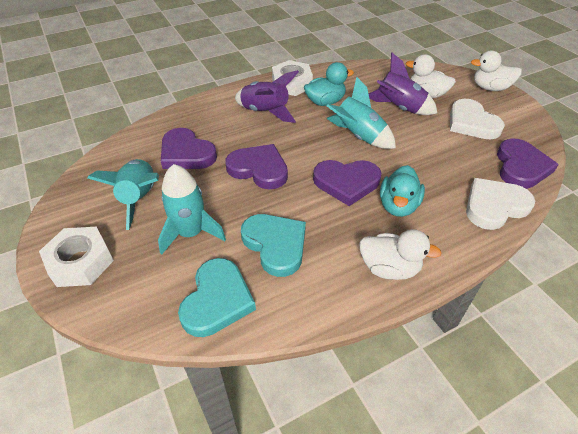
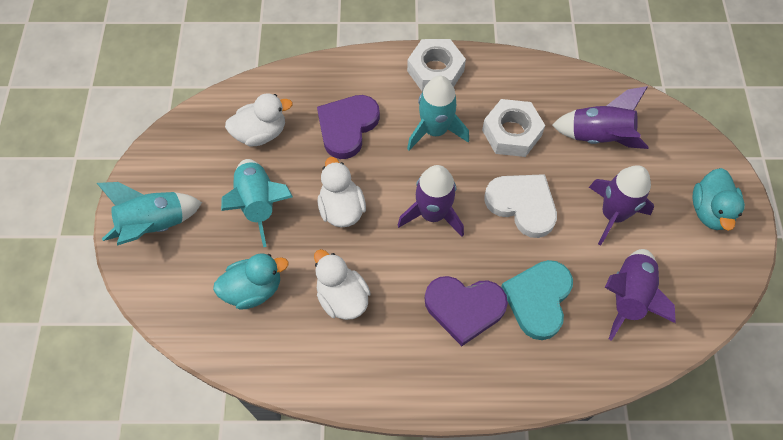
purple heart: [161,128,217,169] [225,144,288,189] [313,160,382,206] [497,139,559,189] = 4 -> [317,95,380,159] [425,276,508,346] = 2
purple rocket: [235,70,299,123] [368,53,438,115] = 2 -> [398,165,464,237] [552,86,649,149] [589,165,654,246] [605,249,676,341] = 4
turquoise heart: [178,258,256,337] [241,214,306,277] = 2 -> [501,260,573,340] = 1
white heart: [450,99,505,139] [466,178,535,230] = 2 -> [484,174,557,238] = 1

